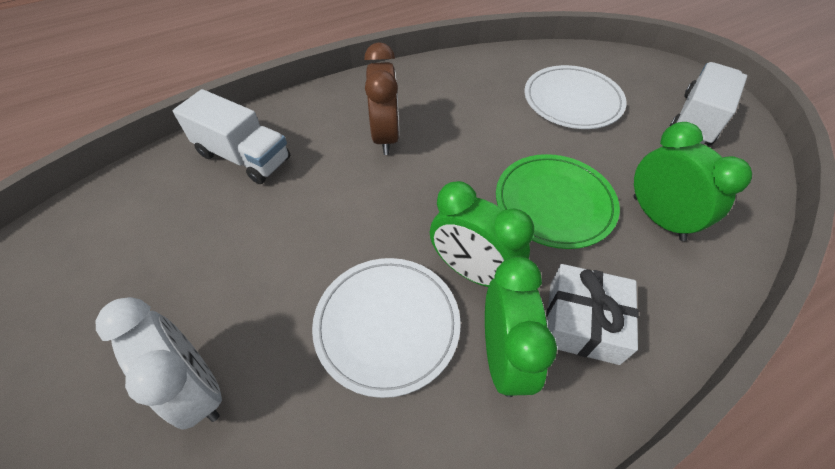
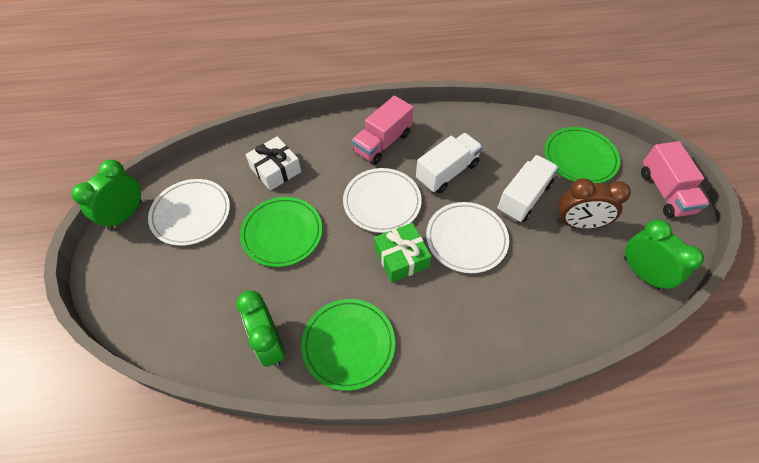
green gift: none = 0 -> [374,223,432,283] = 1
green plate: [496,154,620,249] = 1 -> [240,197,322,267] [301,299,395,391] [544,127,620,183] = 3
pink truck: none = 0 -> [352,95,414,165] [641,141,709,218] = 2
white clock: [96,297,222,430] = 1 -> none = 0
white plate: [312,258,461,398] [525,65,627,129] = 2 -> [148,179,230,246] [343,168,422,233] [426,202,509,273] = 3

